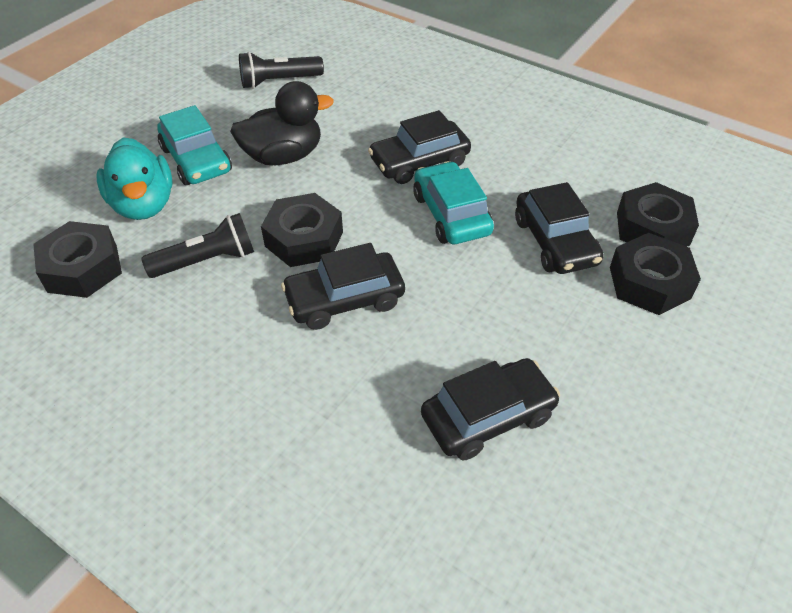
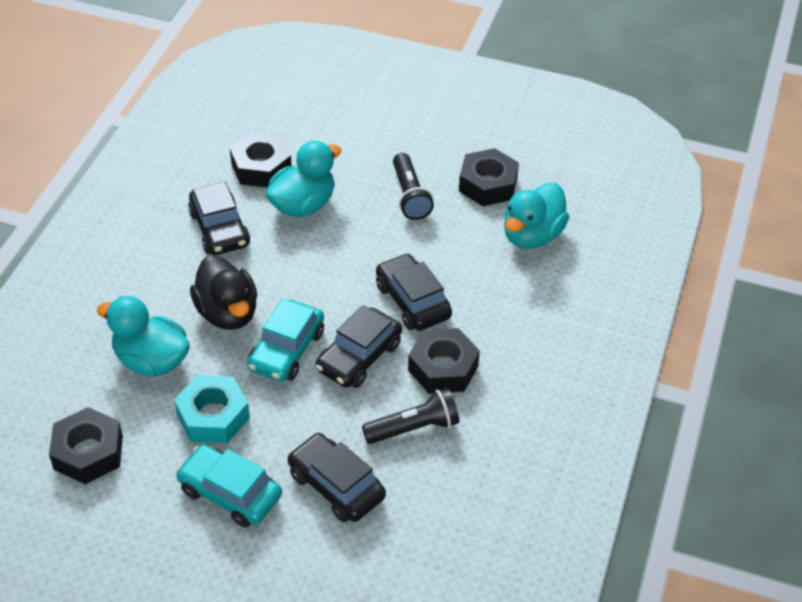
turquoise duck: [96,138,173,220] = 1 -> [97,296,190,377] [266,141,341,217] [504,183,569,249] = 3
turquoise nut: none = 0 -> [174,375,250,443] = 1

